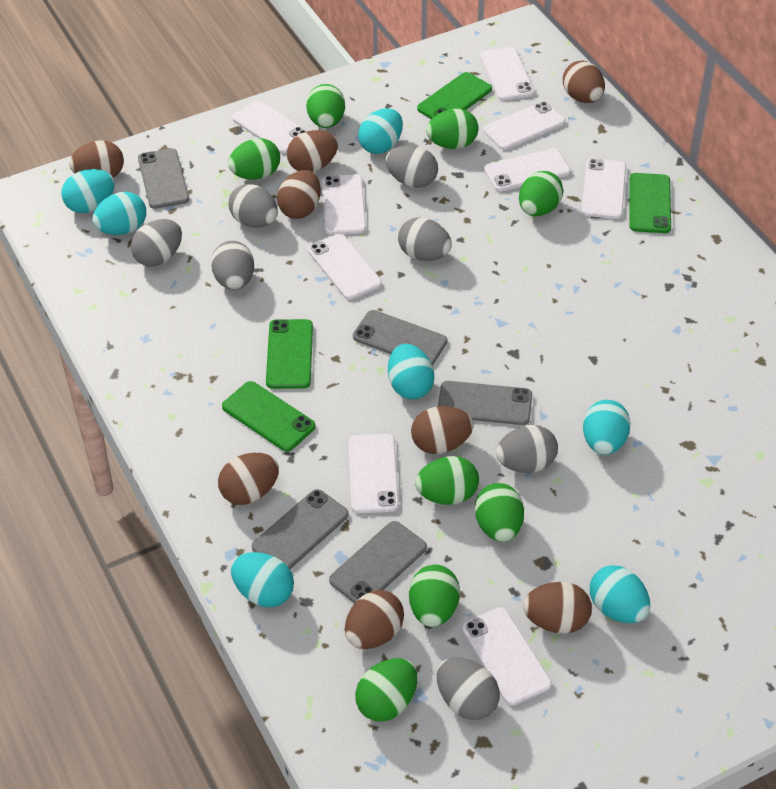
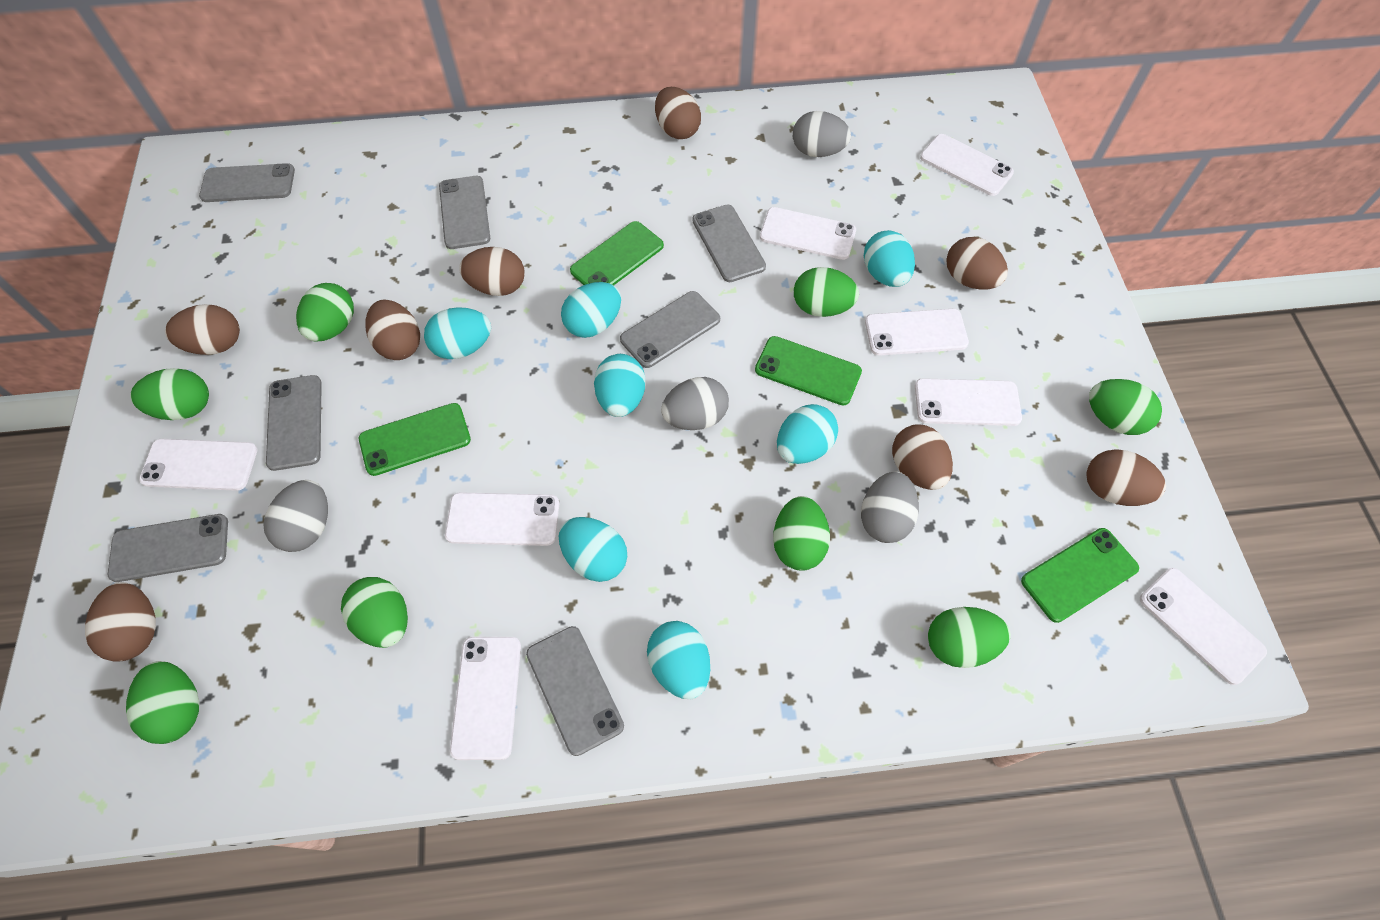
grey egg: [131,219,182,267] [211,241,254,290] [229,184,278,228] [385,145,438,188] [398,217,452,261] [437,657,500,720] [496,425,558,473] = 7 -> [263,480,328,552] [661,377,729,430] [793,111,851,157] [861,471,919,543] = 4
grey phone: [138,148,189,209] [252,489,349,569] [329,521,427,603] [353,310,447,365] [438,381,532,425] = 5 -> [108,514,228,582] [199,163,295,202] [266,375,322,471] [439,176,490,249] [526,626,624,756] [620,291,720,368] [692,205,766,282] = 7
white phone: [232,100,307,154] [308,234,382,300] [322,175,366,235] [349,434,399,513] [462,607,552,706] [481,47,535,101] [483,101,565,150] [484,148,571,192] [582,159,626,219] = 9 -> [139,439,257,491] [445,492,559,546] [450,637,521,760] [760,207,856,260] [865,309,969,356] [915,378,1022,426] [920,134,1014,196] [1140,568,1267,685] = 8

